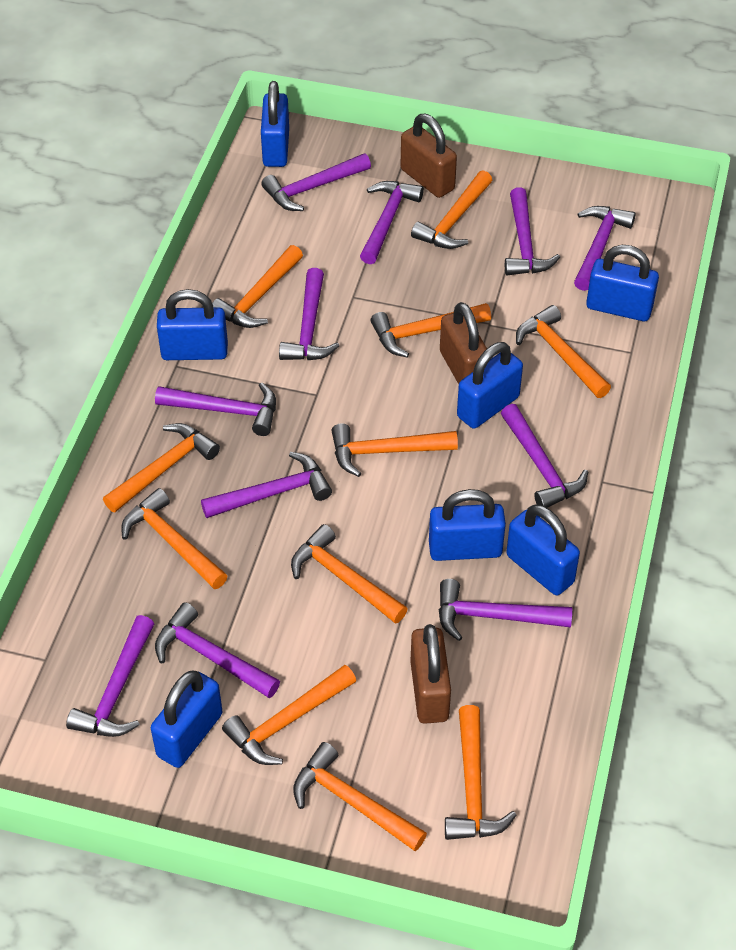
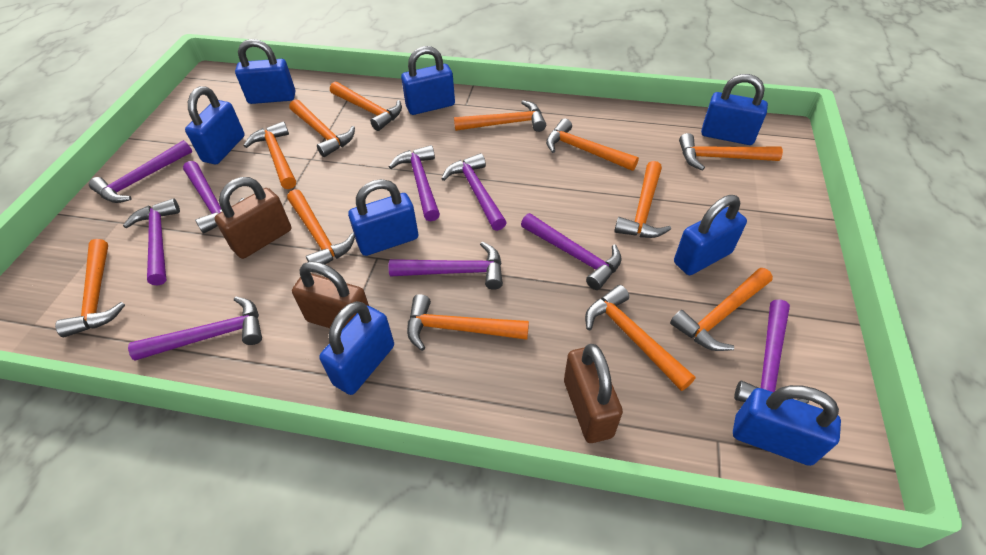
blue padlock: [151,671,222,768] [157,289,228,360] [261,81,289,167] [429,489,506,561] [457,342,523,429] [506,504,580,595] [586,245,659,321] = 7 -> [185,86,245,164] [235,39,295,104] [319,301,394,395] [348,179,418,256] [401,46,455,115] [674,195,747,275] [701,74,768,145] [733,385,841,466] = 8
orange hammer: [103,423,220,512] [121,488,227,589] [212,245,303,328] [222,665,356,765] [291,524,408,624] [293,742,427,851] [331,424,458,477] [371,303,491,358] [411,170,492,249] [445,705,517,840] [516,305,611,398] = 11 -> [55,239,125,337] [244,121,296,189] [287,189,355,264] [289,99,355,157] [330,81,402,131] [407,294,529,351] [454,100,546,132] [546,119,639,171] [585,285,695,391] [614,161,671,238] [670,268,773,351] [679,133,783,171] = 12
purple hammer: [66,615,154,737] [155,383,276,436] [155,602,280,698] [201,452,332,518] [261,153,371,211] [279,268,339,360] [360,181,424,264] [439,579,572,641] [501,404,588,508] [505,187,560,275] [574,206,636,291] = 11 -> [89,140,192,203] [123,198,180,286] [128,296,262,361] [183,161,244,234] [388,241,503,290] [389,145,440,221] [441,153,507,231] [521,213,622,290] [734,299,809,404] = 9

